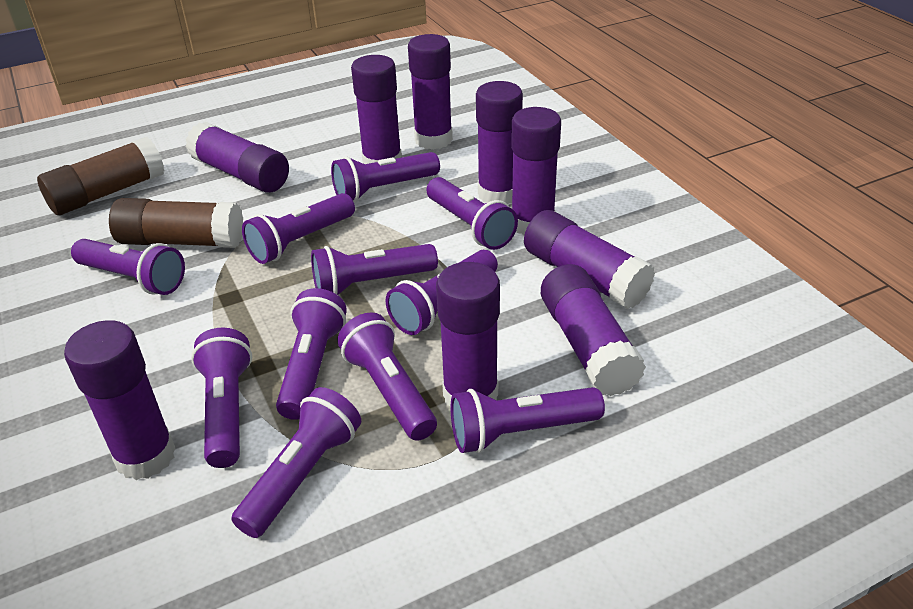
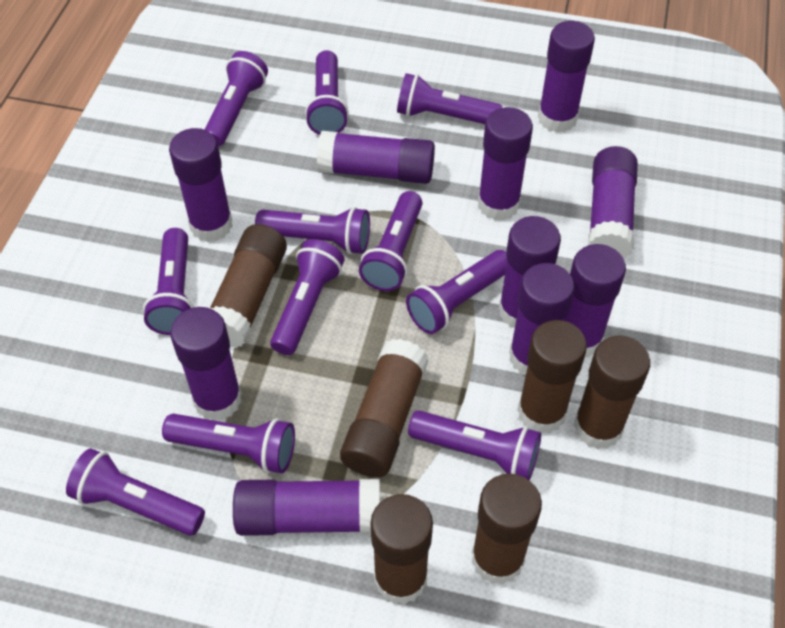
brown glue stick: [37,137,165,215] [109,198,243,248] = 2 -> [210,224,287,348] [340,339,428,477] [370,494,433,605] [471,473,542,585] [517,320,587,434] [574,335,650,449] = 6
purple glue stick: [64,320,176,480] [185,122,289,193] [351,55,402,164] [408,34,453,150] [436,262,500,408] [476,81,523,204] [511,107,561,235] [524,210,655,309] [541,264,646,396] = 9 -> [169,128,233,242] [170,307,242,421] [233,479,380,536] [317,131,435,184] [478,107,533,221] [499,216,561,328] [509,263,575,374] [538,21,595,133] [565,244,626,358] [588,146,638,259] = 10

